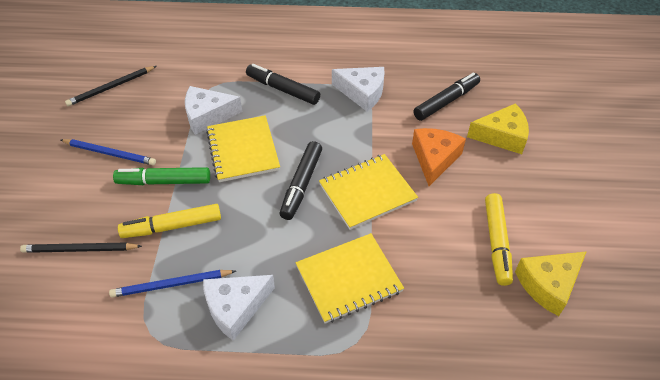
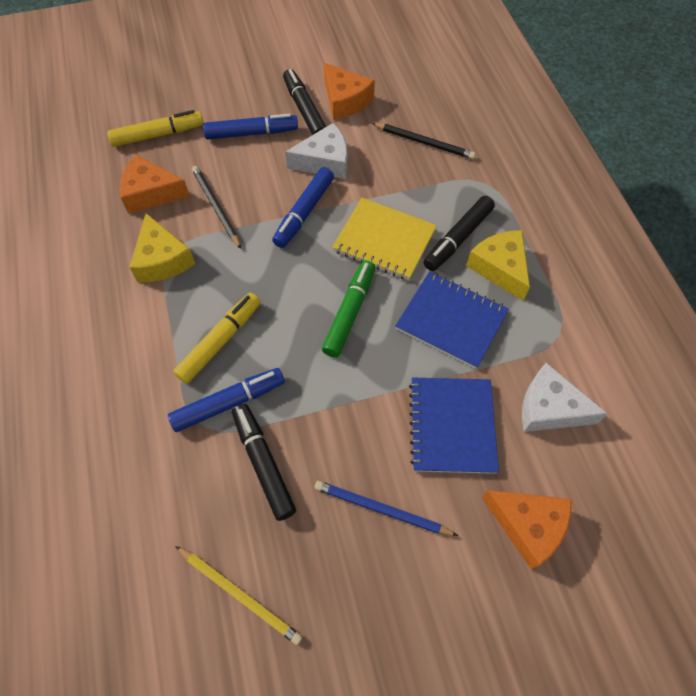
blue marker: none = 0 -> [168,368,285,432] [203,114,298,140] [272,167,334,248] = 3
blue notebook: none = 0 -> [395,272,509,369] [409,378,499,474] = 2
blue pencil: [61,139,156,165] [109,270,236,297] = 2 -> [314,481,459,536] = 1
orange cheese: [412,128,466,186] = 1 -> [120,155,190,214] [324,63,375,120] [482,490,572,570] = 3
white cheese: [185,86,242,135] [203,275,275,341] [332,67,384,111] = 3 -> [285,123,347,179] [522,363,608,432] = 2
yellow notebook: [206,115,280,182] [296,233,404,324] [319,154,418,230] = 3 -> [332,198,437,280] = 1
yellow pencil: none = 0 -> [175,546,302,645] = 1

